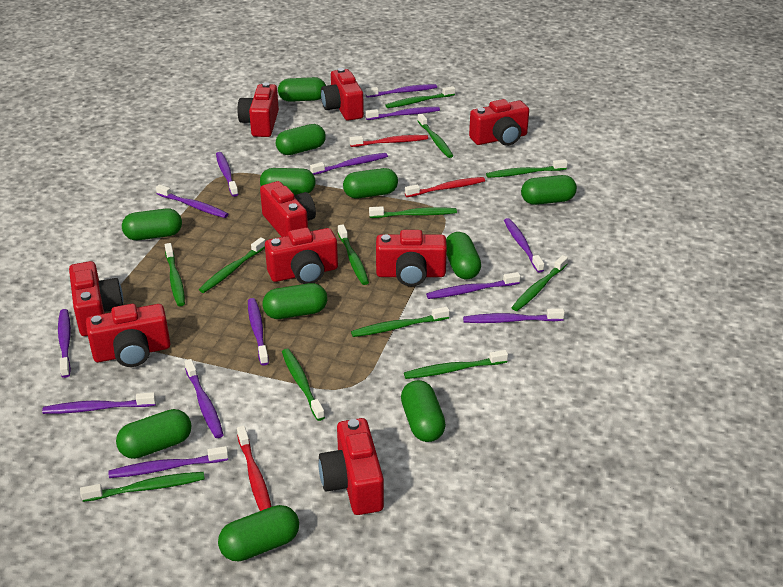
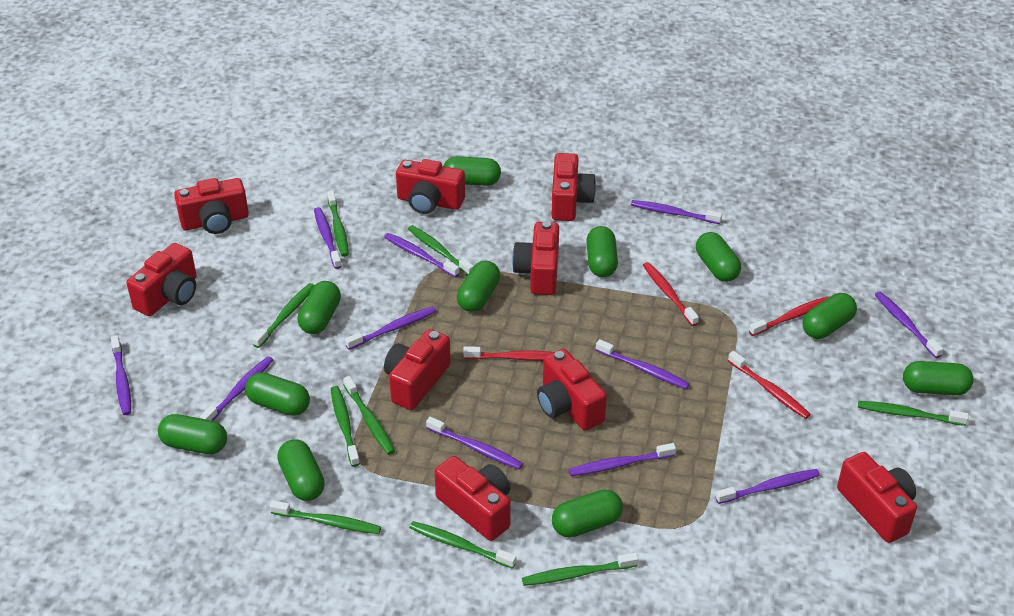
green toothbrush: [80,472,205,502] [165,243,185,306] [199,237,265,293] [282,349,325,421] [338,225,369,285] [351,307,450,337] [369,206,457,218] [386,86,455,108] [404,350,508,379] [418,114,453,158] [486,159,568,178] [511,255,568,311] = 12 -> [252,283,315,348] [269,500,381,534] [327,191,349,257] [331,386,360,467] [343,376,395,455] [408,225,474,275] [409,521,516,569] [522,553,639,586] [858,401,969,426] = 9
purple toothbrush: [42,392,156,414] [58,309,71,378] [108,446,228,478] [156,184,228,218] [184,359,224,438] [216,152,238,197] [248,298,269,366] [310,153,388,175] [365,107,440,120] [366,84,437,98] [426,272,520,299] [463,308,565,323] [504,218,544,273] = 13 -> [111,335,131,415] [200,356,273,421] [314,207,342,269] [345,306,436,350] [384,233,459,277] [426,417,523,469] [568,443,676,476] [596,339,690,389] [631,200,722,224] [715,469,820,504] [875,291,943,358] = 11
red toothbrush: [237,426,271,511] [349,135,428,147] [405,177,485,197] = 3 -> [463,346,554,361] [643,262,699,326] [728,351,811,419] [749,296,829,336] = 4

